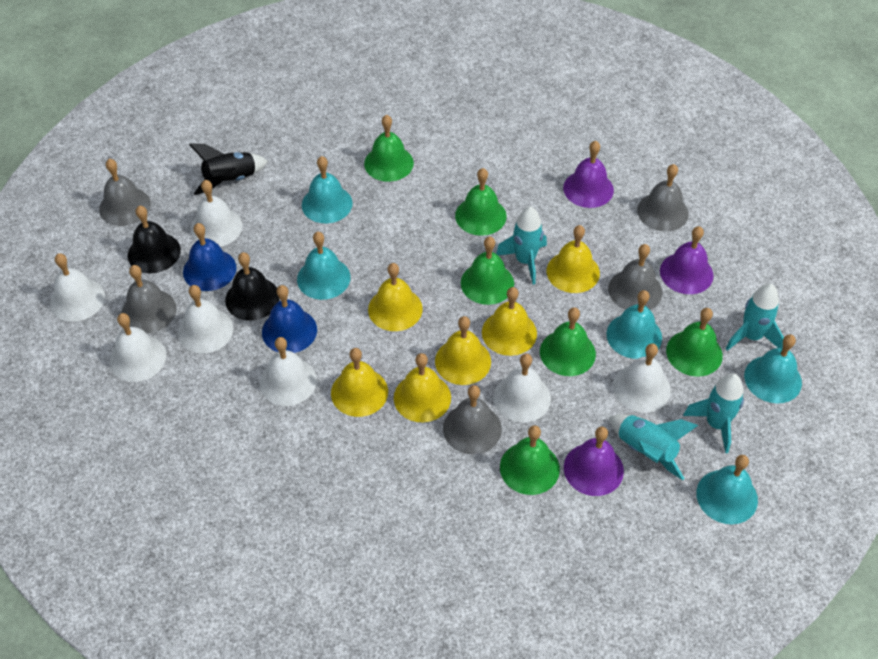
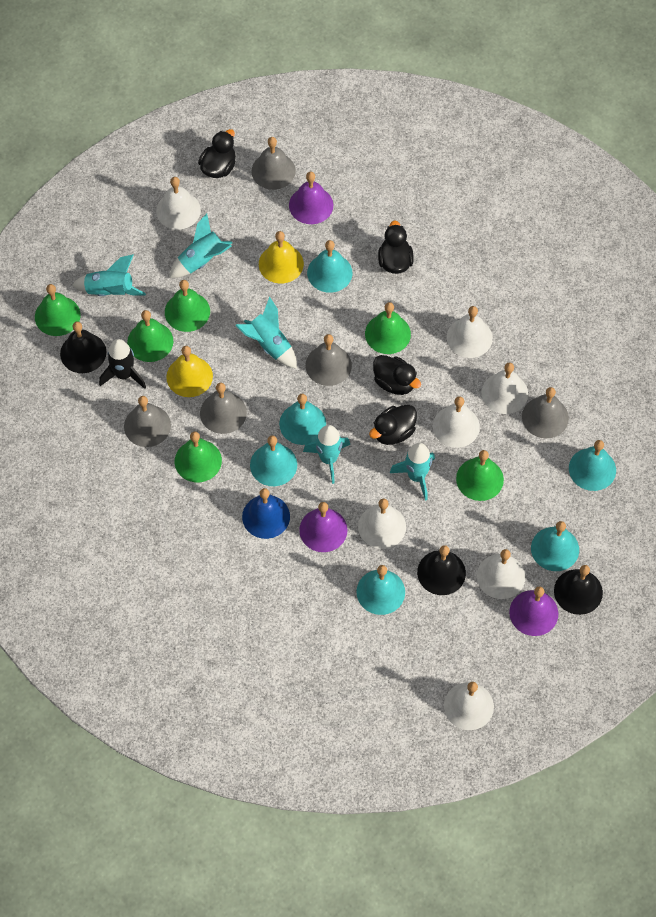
black bell: [128,206,181,273] [225,252,280,321] = 2 -> [60,322,106,373] [417,545,466,595] [554,565,603,615] = 3
black duck: none = 0 -> [198,129,236,178] [369,405,417,445] [373,355,421,395] [378,220,414,274] = 4
blue bell: [183,223,237,291] [262,285,317,353] = 2 -> [242,488,290,539] = 1
turquoise bell: [297,232,350,300] [302,156,353,223] [606,290,662,359] [696,455,758,524] [744,334,802,403] = 5 -> [250,435,297,486] [279,394,326,445] [307,240,352,293] [356,565,405,615] [531,521,579,571] [569,440,616,491] = 6
turquoise rocket: [496,206,547,284] [609,414,698,480] [683,373,744,454] [726,284,784,351] = 4 -> [72,254,146,296] [169,214,233,278] [235,297,297,369] [303,425,350,484] [390,443,435,501] = 5
yellow bell: [331,348,388,417] [368,263,423,331] [394,353,451,422] [435,316,491,385] [482,287,537,356] [547,225,600,293] = 6 -> [166,346,213,397] [259,231,304,283] = 2

